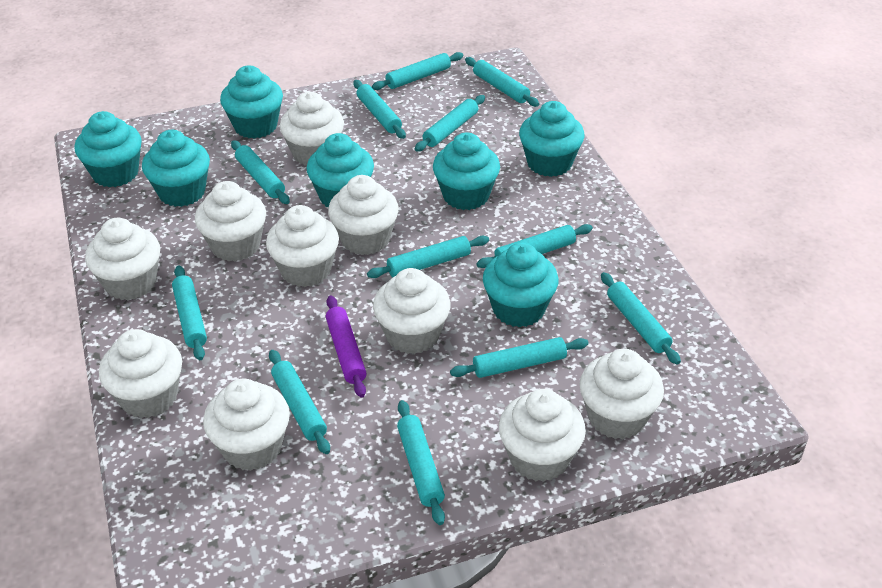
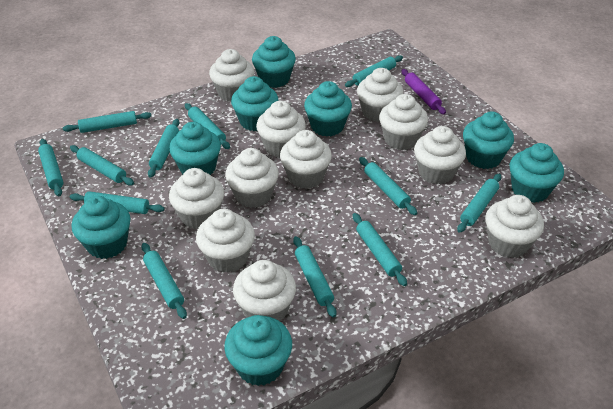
turquoise cupcake: [74,111,142,187] [142,130,210,207] [220,66,283,139] [307,133,374,207] [433,132,500,210] [483,243,559,327] [519,101,584,177] = 7 -> [72,196,130,259] [169,122,221,175] [224,315,292,386] [231,76,279,131] [252,36,296,88] [304,81,352,137] [463,111,514,169] [509,143,564,203] = 8
white cupcake: [85,218,160,300] [99,329,182,418] [195,181,266,262] [203,379,290,471] [266,205,339,287] [280,92,344,165] [328,175,399,255] [373,268,451,354] [499,389,586,482] [579,349,664,439] = 10 -> [169,168,224,229] [196,209,255,273] [209,49,254,102] [225,148,279,208] [233,260,296,322] [256,101,306,157] [280,130,332,189] [357,68,403,122] [379,94,428,150] [414,126,466,184] [485,195,544,258] = 11

